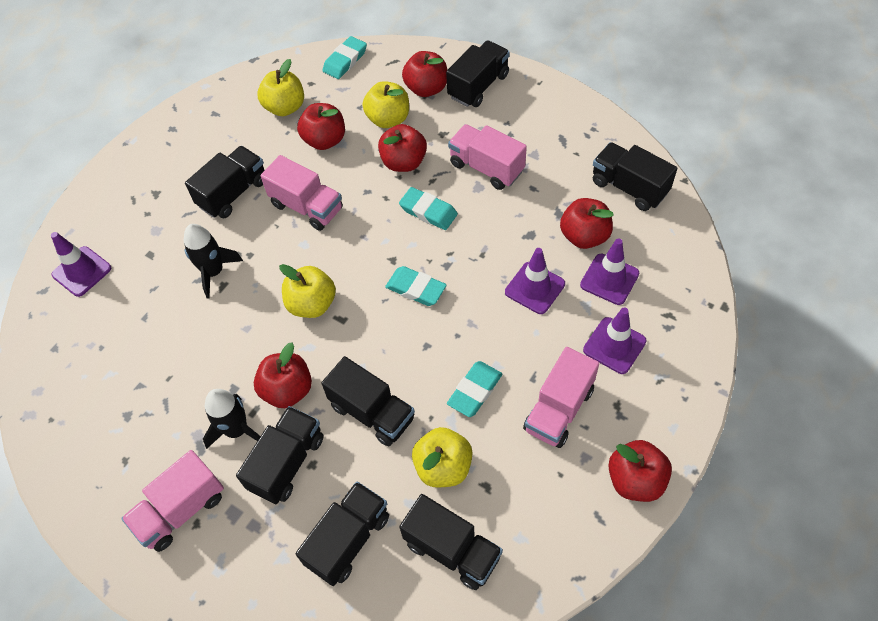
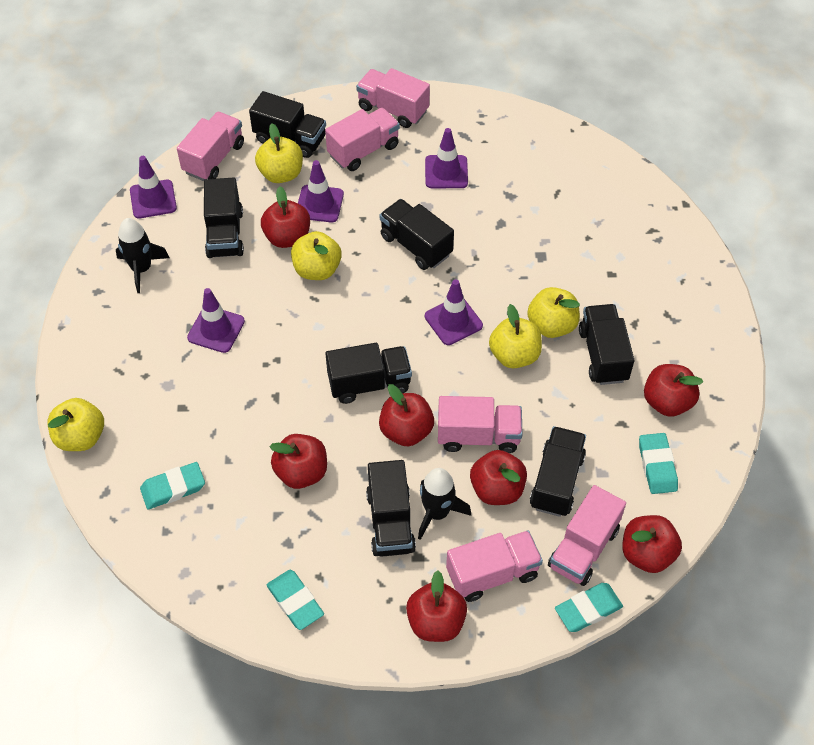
pink truck: [121,450,224,552] [261,155,343,231] [448,124,527,190] [523,347,599,448] = 4 -> [177,112,244,181] [325,108,400,171] [356,68,430,128] [438,396,523,453] [446,531,543,602] [548,485,626,586] = 6
purple traffic cone: [51,232,111,297] [505,248,565,314] [580,238,639,305] [583,308,646,374] = 4 -> [130,156,177,219] [187,288,245,353] [298,160,344,223] [425,128,468,188] [425,279,483,345] = 5
red apple: [254,342,312,408] [297,103,345,150] [378,124,427,172] [402,51,447,97] [560,198,614,249] [608,440,672,502] = 6 -> [261,186,310,248] [270,434,327,489] [379,384,434,446] [406,571,467,642] [470,450,527,505] [622,515,682,573] [644,364,703,417] = 7
yellow apple: [257,59,304,116] [279,264,336,318] [362,81,409,128] [412,427,473,488] = 4 -> [48,398,104,451] [255,123,303,183] [291,231,341,280] [489,304,542,368] [527,287,580,338] = 5

